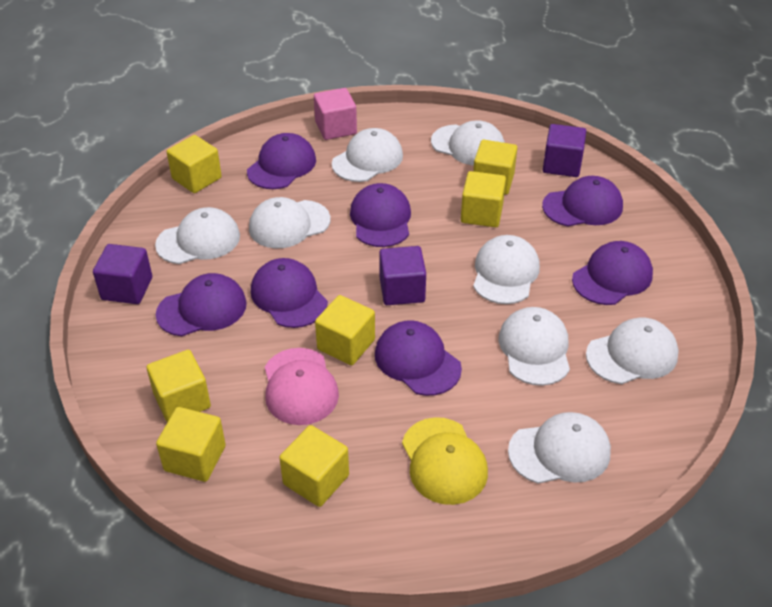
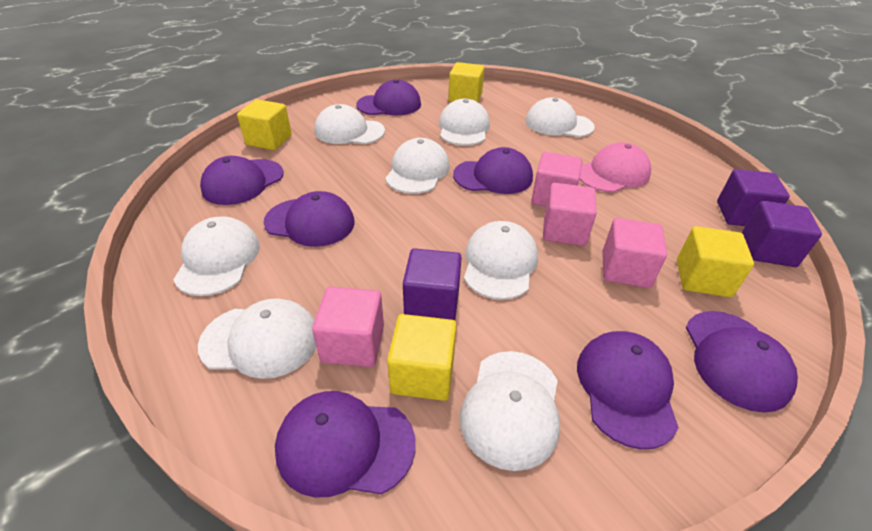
pink cube: [314,88,357,140] = 1 -> [312,287,384,367] [531,152,582,207] [543,183,597,246] [602,218,667,288] = 4
yellow cap: [402,417,488,505] = 1 -> none = 0
yellow cube: [147,350,211,422] [156,407,226,482] [167,135,222,193] [279,425,349,507] [315,295,375,365] [461,171,506,227] [473,140,517,195] = 7 -> [237,99,292,150] [387,314,457,401] [449,62,484,102] [677,226,754,297] = 4

